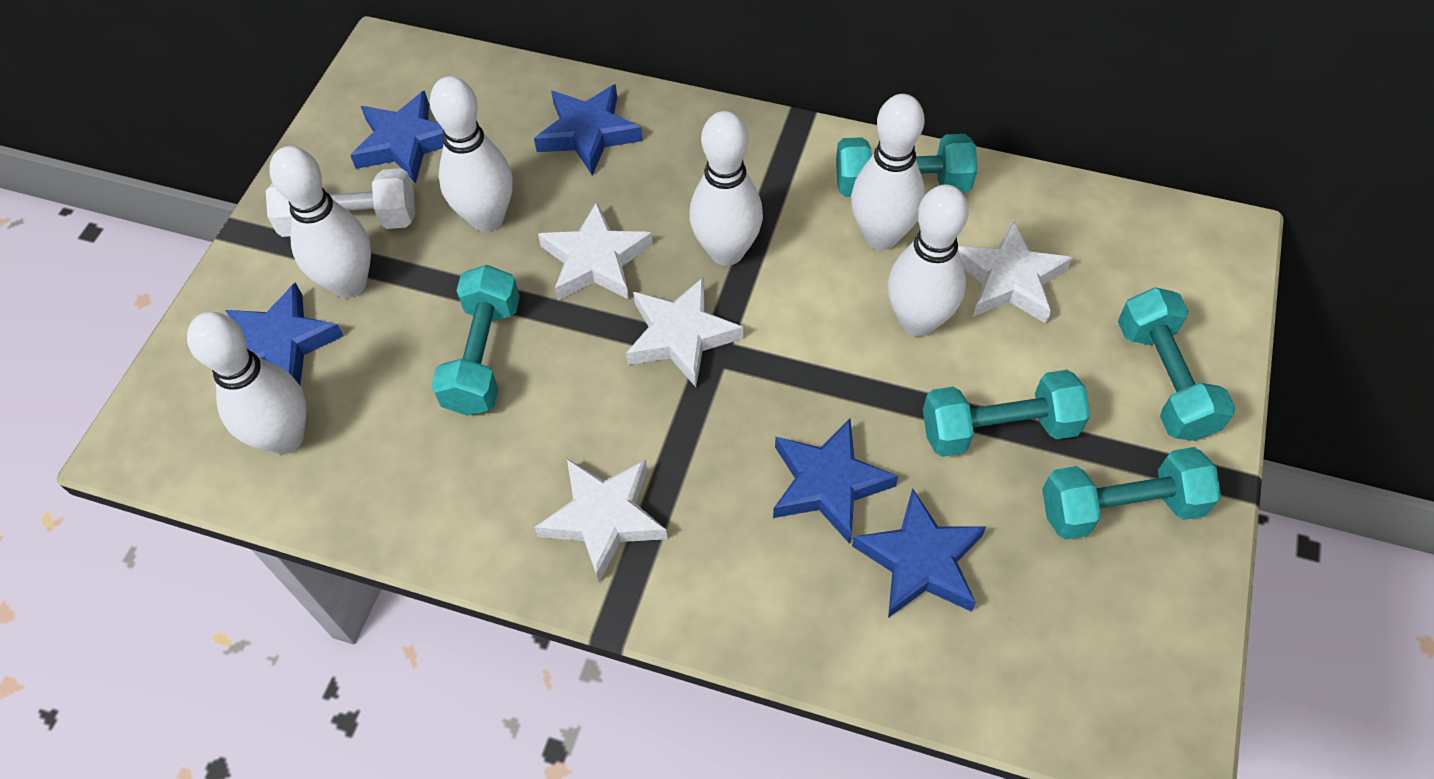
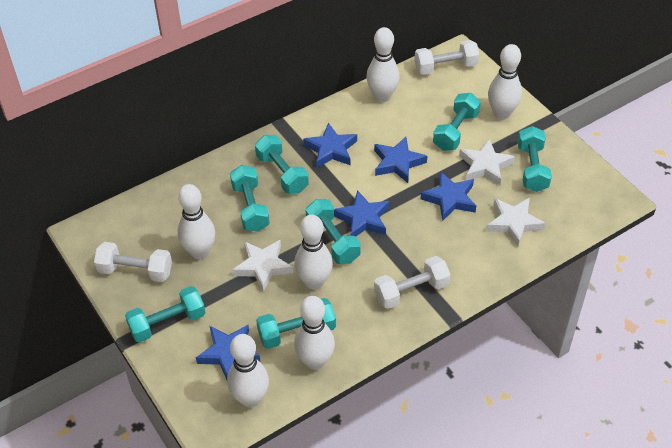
turquoise dumbbell: [431,265,520,416] [836,134,977,197] [923,370,1090,457] [1042,447,1221,540] [1118,287,1235,441] = 5 -> [125,286,206,343] [230,165,270,232] [255,135,309,194] [256,298,336,349] [306,199,361,264] [433,93,481,151] [518,126,552,192] = 7
white dumbbell: [266,168,416,237] = 1 -> [94,242,172,282] [374,256,451,309] [414,40,480,75] = 3
white star: [534,459,668,582] [538,202,653,300] [626,277,743,387] [958,219,1073,323] = 4 -> [233,240,293,292] [459,139,515,185] [487,198,546,246] = 3

